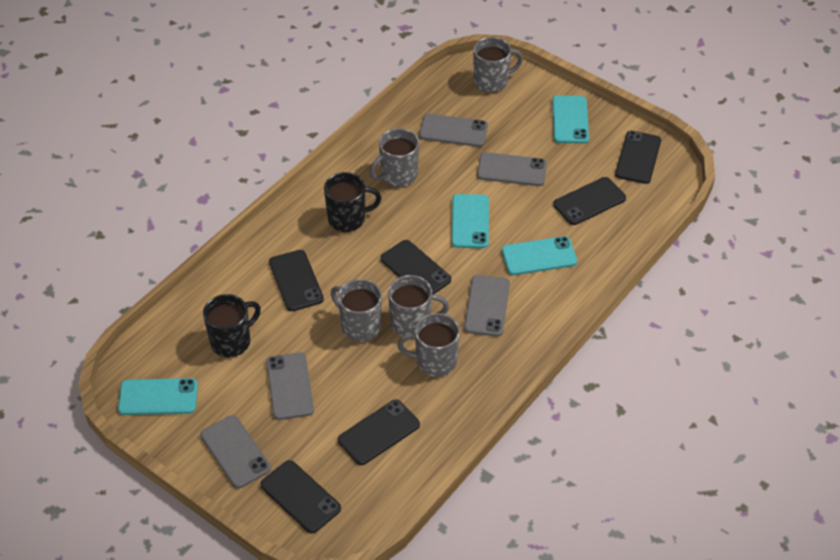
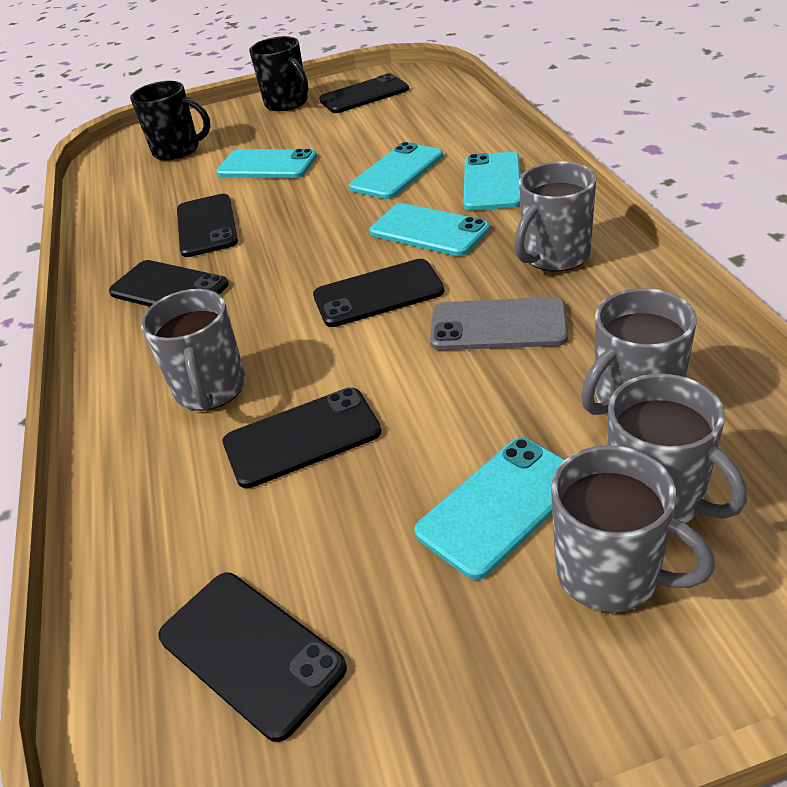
grey phone: [200,415,271,488] [266,352,314,420] [419,114,488,147] [464,275,510,336] [477,152,547,186] = 5 -> [430,297,568,350] = 1
turquoise phone: [118,378,198,415] [451,194,489,248] [502,236,577,275] [552,95,589,144] = 4 -> [216,149,317,178] [349,142,443,199] [370,203,490,256] [414,438,565,580] [463,152,521,211] = 5

